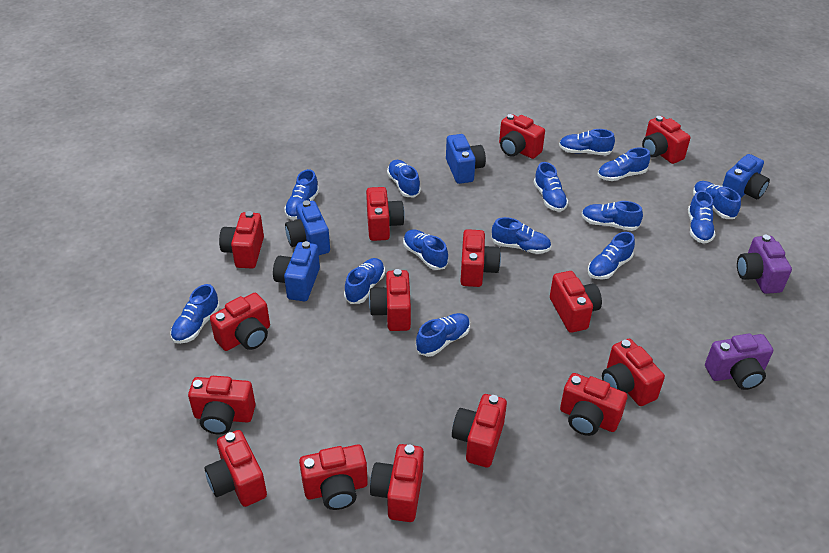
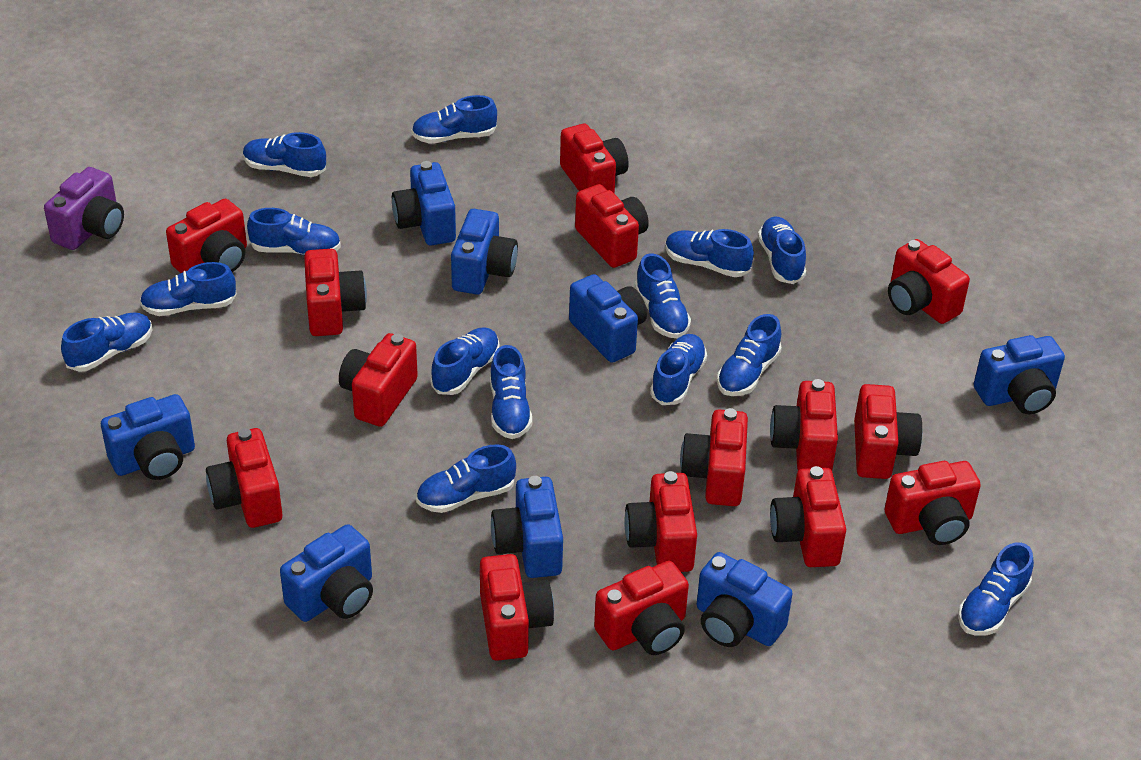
blue camera: [273,241,320,301] [285,200,330,255] [446,134,486,184] [722,154,770,199] = 4 -> [101,394,195,480] [280,524,373,622] [392,161,456,245] [451,209,518,295] [491,476,563,578] [569,274,647,363] [697,552,793,647] [974,335,1065,414] = 8
purple camera: [705,334,773,390] [737,235,792,294] = 2 -> [44,167,124,250] = 1

